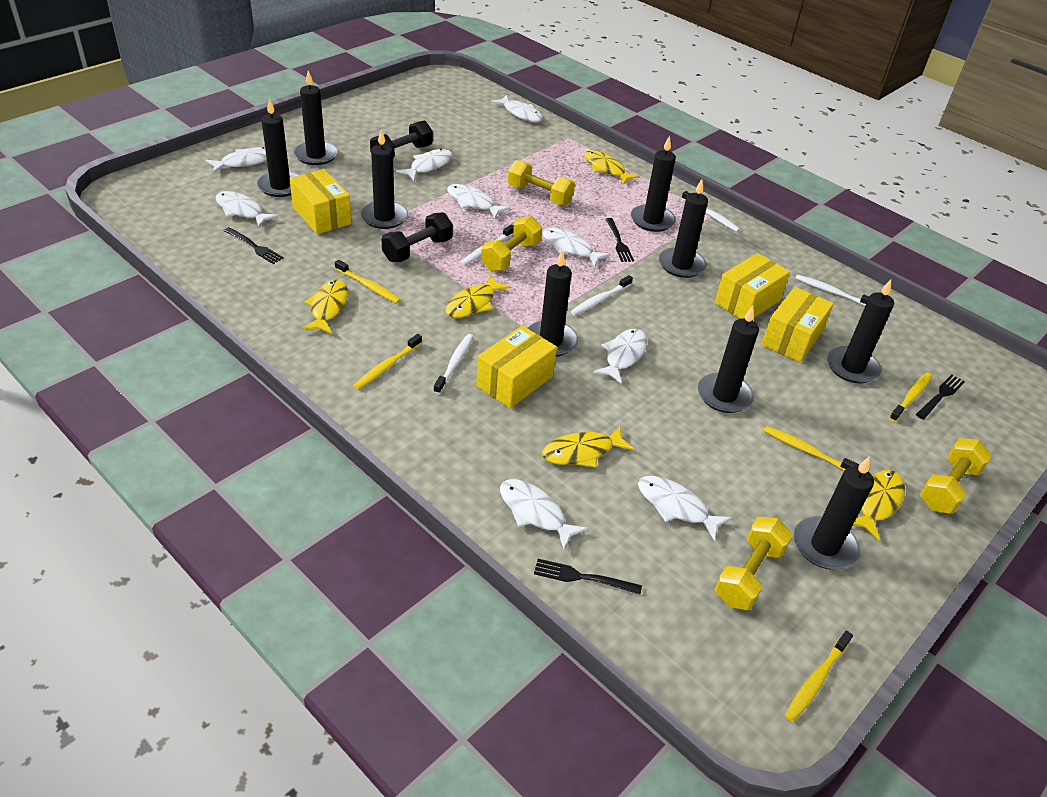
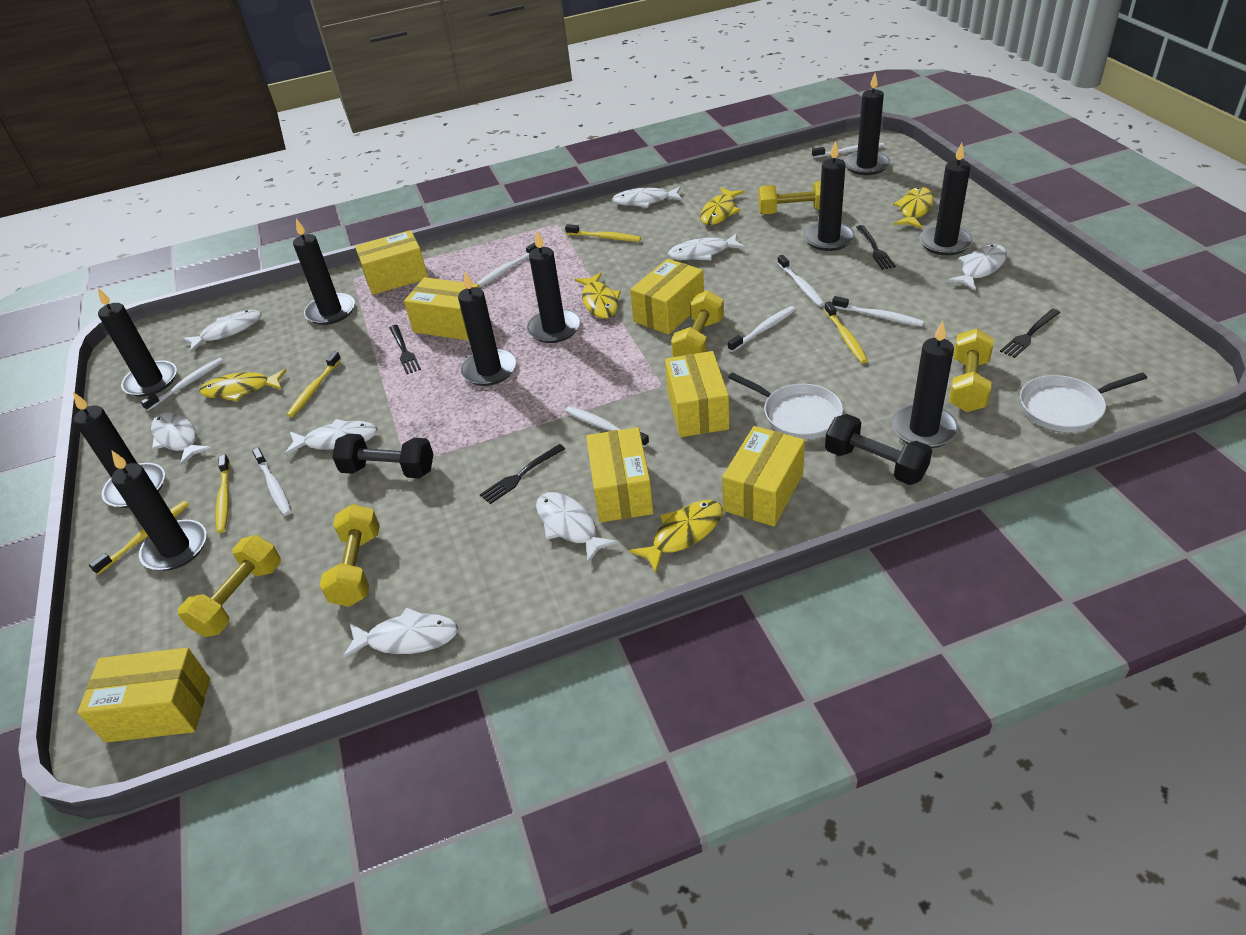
black candle: [257,98,299,197] [294,70,338,165] [361,130,408,229] [528,251,578,357] [631,136,676,232] [659,179,708,278] [698,306,759,413] [794,456,874,570] [827,280,894,383] = 9 -> [73,392,165,508] [98,288,177,397] [111,451,206,571] [293,219,355,325] [458,272,516,386] [527,231,581,343] [803,141,855,251] [844,73,890,175] [891,321,959,448] [919,143,973,255] = 10
white fish: [205,147,267,173] [216,191,279,227] [396,149,452,181] [447,184,511,219] [491,95,543,122] [500,479,588,550] [542,228,610,267] [593,329,647,384] [638,476,732,541] = 9 -> [151,412,212,466] [182,310,261,353] [284,419,378,455] [343,608,458,659] [536,492,619,563] [612,186,683,208] [668,233,746,260] [947,244,1007,291] = 8
white pan: none = 0 -> [728,372,843,439] [1020,372,1147,432] = 2
white toothbrush: [433,334,474,394] [460,224,514,266] [570,275,633,315] [681,191,740,232] [795,275,869,306] = 5 -> [141,358,224,411] [252,448,292,516] [476,242,538,287] [565,406,649,447] [728,306,796,352] [777,255,825,307] [812,143,885,158] [832,296,924,327] = 8
yellow box: [290,169,352,234] [476,326,557,408] [715,253,790,319] [762,287,834,363] = 4 -> [77,648,210,743] [355,230,428,295] [404,277,480,340] [586,427,654,522] [630,259,704,335] [665,351,729,437] [722,426,805,527] = 7
yellow dumbbell: [481,216,542,271] [507,160,575,206] [715,517,793,610] [920,438,992,514] = 4 -> [178,535,281,637] [319,504,380,607] [671,290,724,357] [758,181,821,215] [949,329,994,412] = 5

